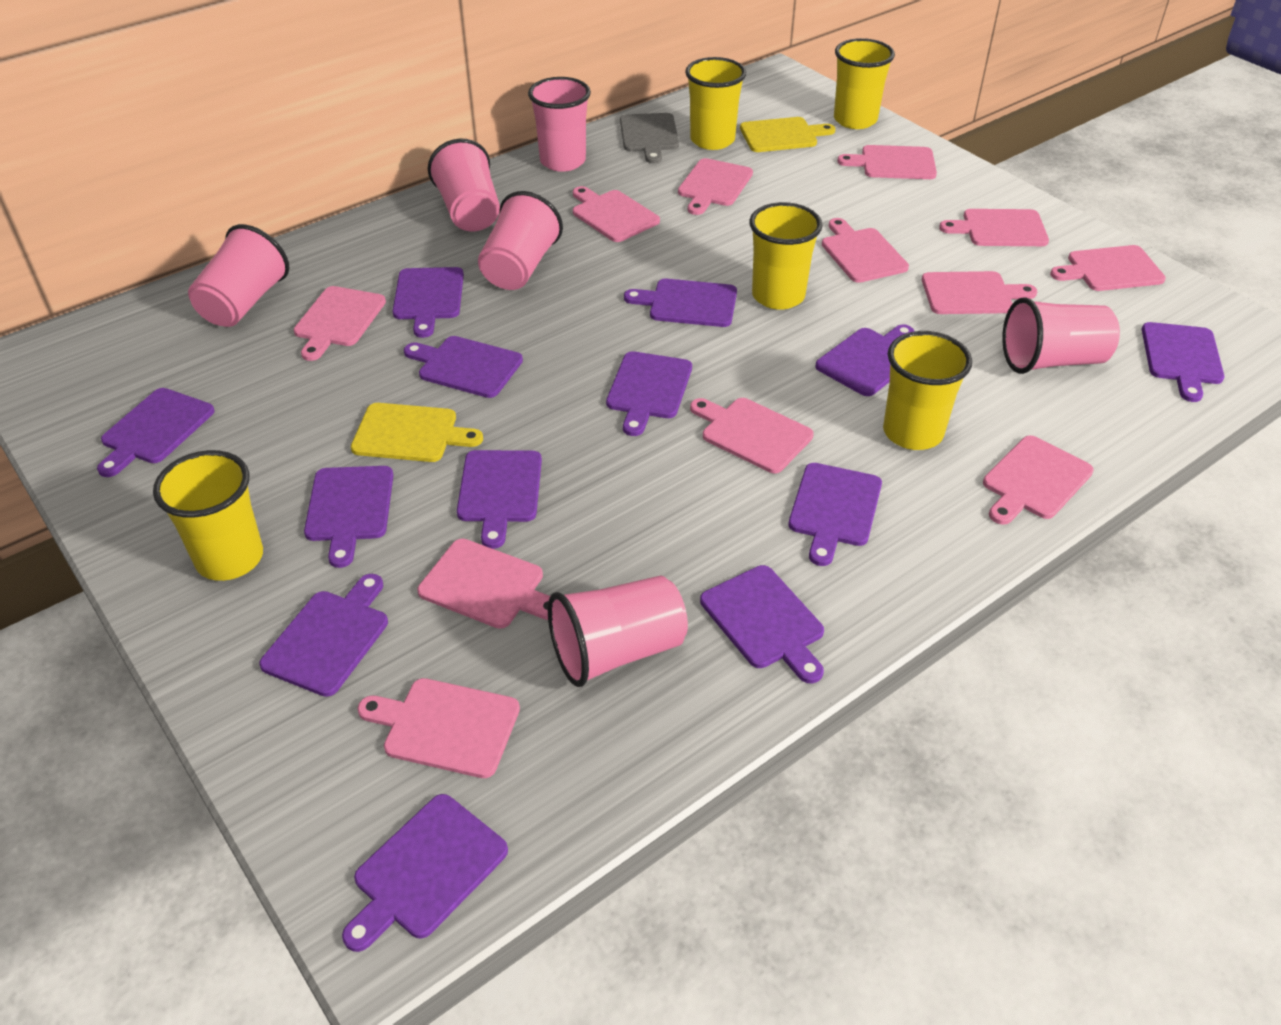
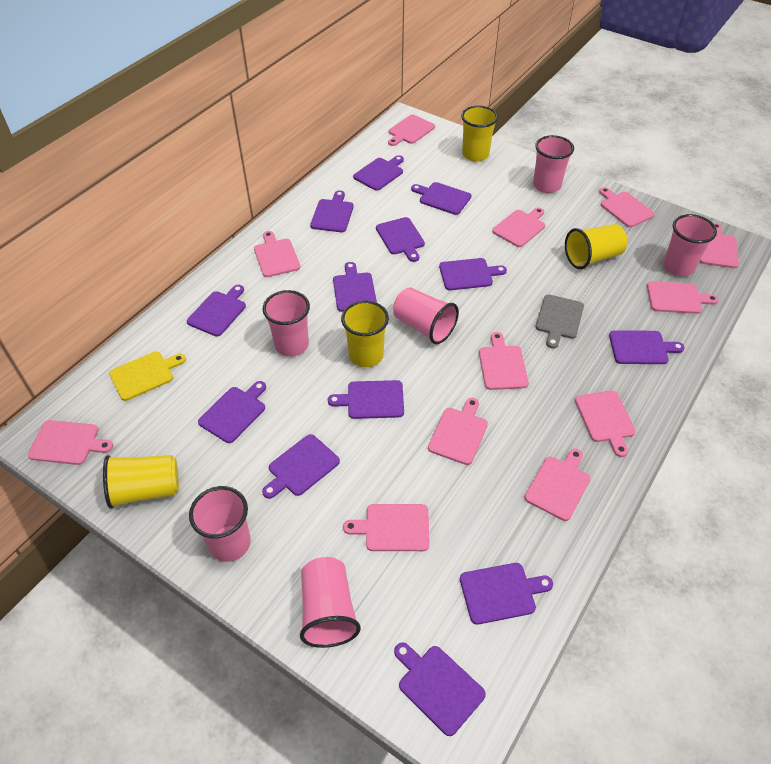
yellow cup: [153,450,263,581] [685,57,746,150] [749,202,823,310] [834,38,895,129] [883,331,972,450] = 5 -> [103,455,179,509] [341,301,389,367] [461,106,498,162] [565,224,627,269] = 4
yellow cutting board: [351,403,483,462] [740,117,835,152] = 2 -> [109,351,186,401] = 1

